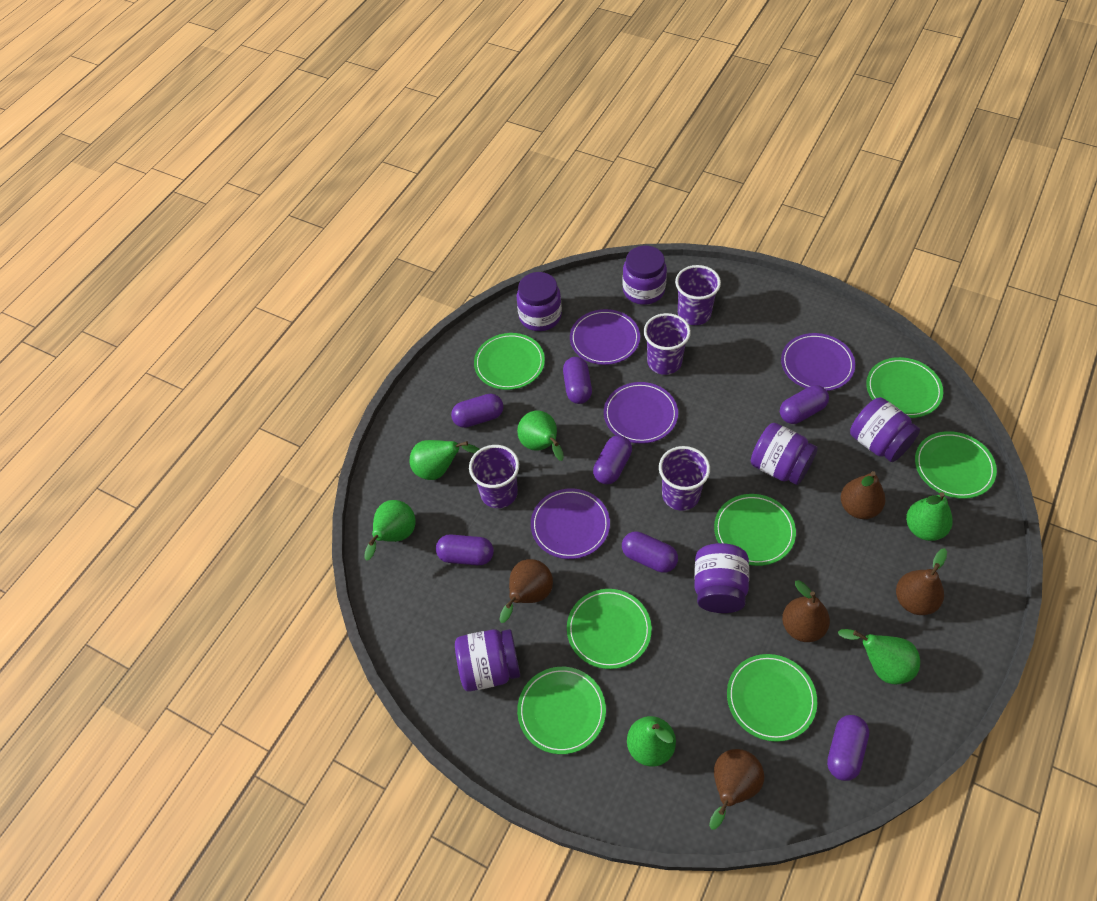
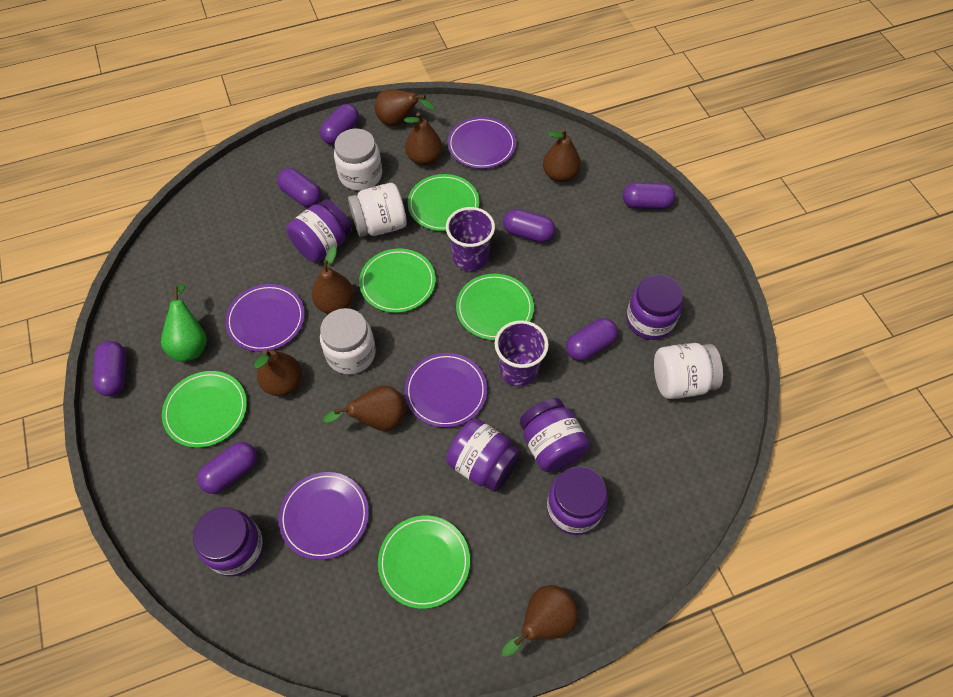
brown pear: [500,559,553,623] [709,749,764,830] [782,580,830,642] [841,471,885,519] [896,548,947,615] = 5 -> [254,349,302,396] [312,246,354,314] [323,385,406,431] [375,89,435,126] [404,112,443,166] [502,585,578,657] [543,129,581,182] = 7
green pear: [364,500,416,561] [409,440,479,480] [517,410,564,461] [627,716,676,767] [838,629,920,684] [906,492,953,541] = 6 -> [161,284,207,361] = 1
green plate: [474,333,545,390] [517,667,606,754] [567,589,652,669] [714,494,796,566] [727,654,817,742] [866,357,943,418] [915,431,997,499] = 7 -> [162,371,247,448] [359,249,436,313] [378,516,470,609] [407,174,480,231] [456,274,534,340] = 5
purple cup: [469,445,519,508] [644,313,691,375] [659,446,710,511] [675,265,721,325] = 4 -> [446,207,495,271] [495,320,549,387] = 2
white jar: none = 0 -> [320,308,376,375] [334,128,382,191] [348,183,407,237] [654,343,723,399] = 4

